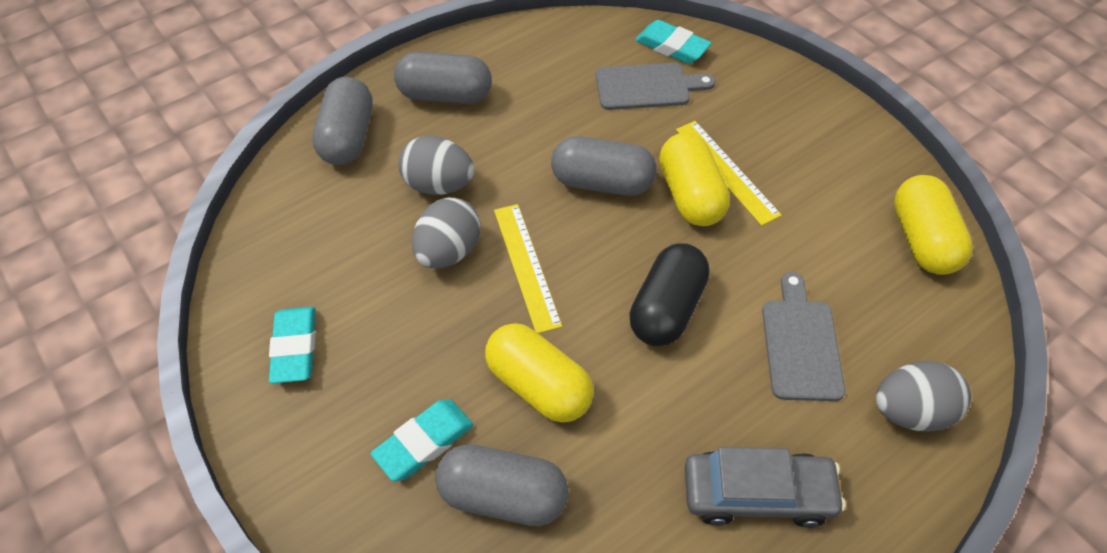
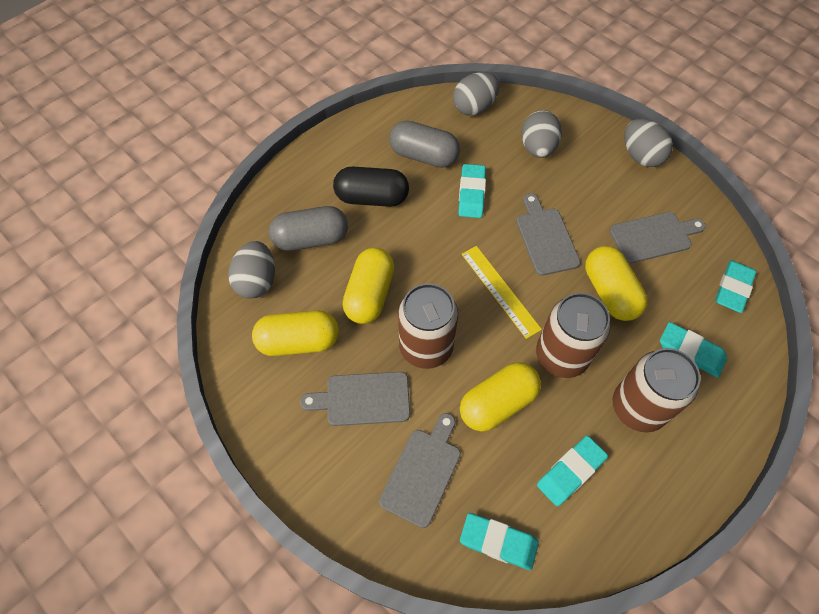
brown can: none = 0 -> [398,283,458,369] [536,293,610,378] [613,348,701,432] = 3
grey capsule: [312,77,372,165] [394,52,492,104] [435,444,569,526] [551,136,657,196] = 4 -> [269,206,348,251] [389,121,460,168] = 2
grey car: [685,447,846,528] = 1 -> none = 0
grey cutting board: [596,63,716,110] [762,272,845,401] = 2 -> [300,372,410,426] [379,413,461,528] [516,193,580,276] [610,212,706,264] = 4
grey egg: [399,136,474,195] [412,197,481,268] [876,361,971,432] = 3 -> [228,241,275,299] [453,72,500,116] [521,110,562,158] [624,119,673,167] = 4
turquoise eraser: [269,307,316,383] [371,400,473,481] [635,20,711,64] = 3 -> [458,164,486,218] [460,513,539,570] [537,436,608,506] [660,322,727,378] [715,260,756,313] = 5
yellow capsule: [485,323,594,423] [659,133,730,226] [894,175,973,275] = 3 -> [252,310,339,356] [342,248,394,324] [460,362,541,432] [585,246,647,321] = 4
yellow ruler: [494,204,562,334] [676,121,782,226] = 2 -> [462,246,542,339] = 1

